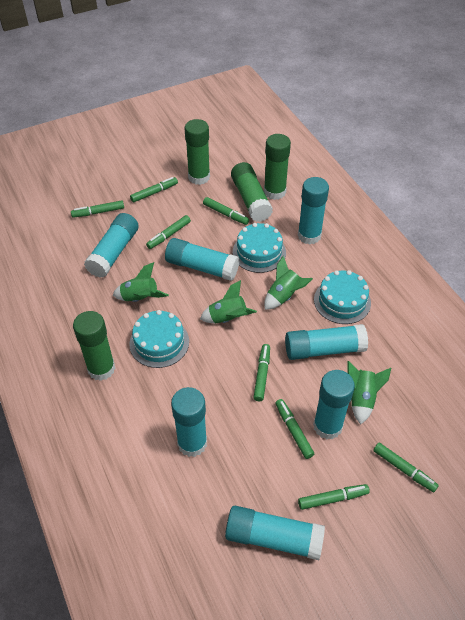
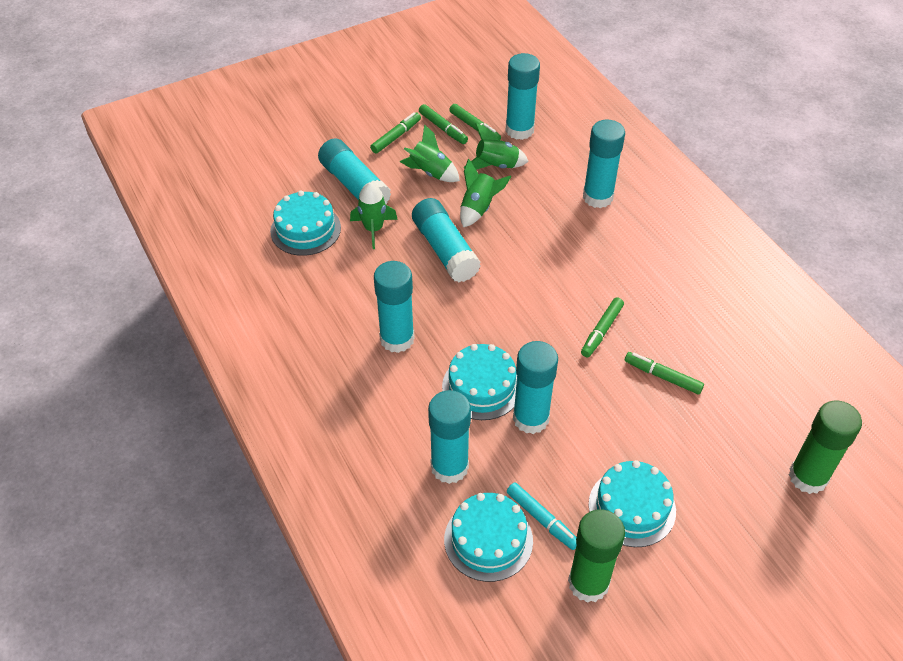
green glue stick: [73,311,115,381] [185,119,210,185] [231,162,273,222] [264,134,291,200] = 4 -> [568,509,625,603] [789,401,862,494] = 2
green marker: [71,200,124,218] [130,177,178,202] [146,215,191,249] [203,197,249,225] [253,344,270,401] [275,399,314,459] [298,484,370,510] [373,443,439,492] = 8 -> [370,112,421,154] [419,104,468,144] [449,104,501,140] [581,297,624,357] [625,352,704,395] = 5
turquoise cake: [129,310,189,368] [233,223,286,273] [314,270,371,324] = 3 -> [270,190,341,256] [442,344,517,420] [444,493,533,582] [589,460,676,547] = 4
turquoise marker: none = 0 -> [507,482,577,550] = 1

